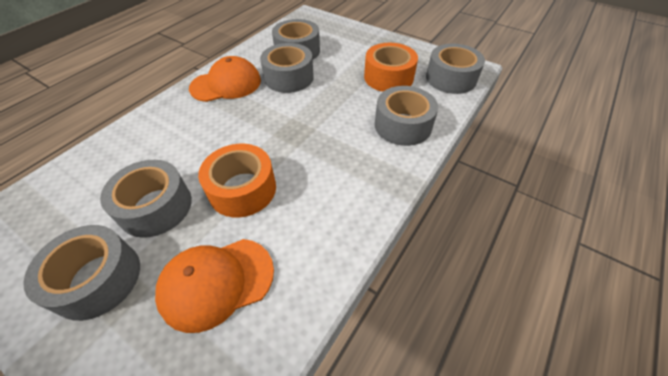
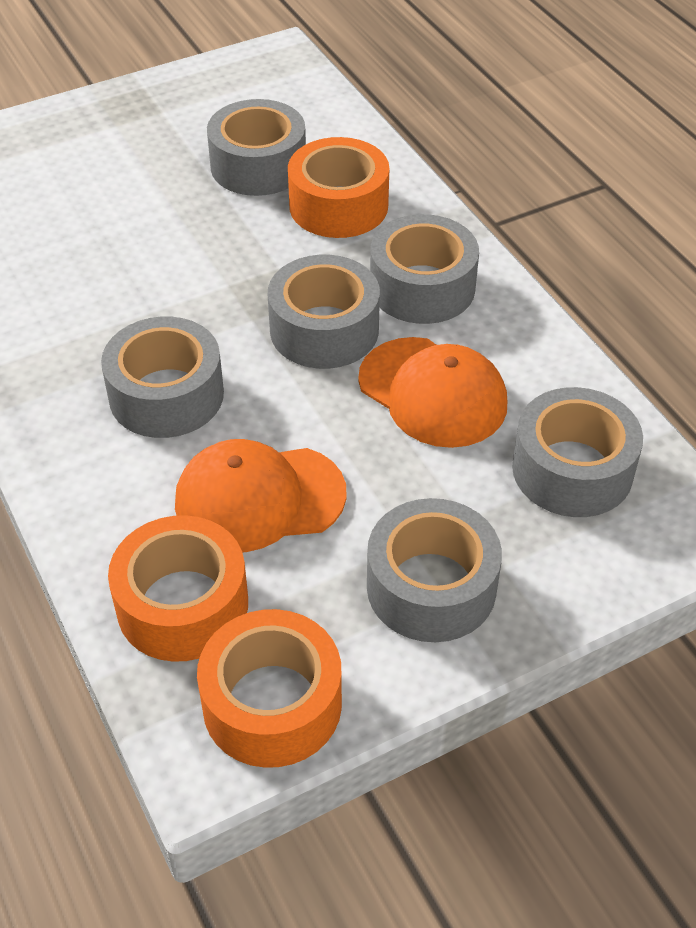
orange tape: [198,144,276,217] [364,43,418,92] = 2 -> [108,515,248,662] [197,609,342,768] [288,137,389,238] = 3

